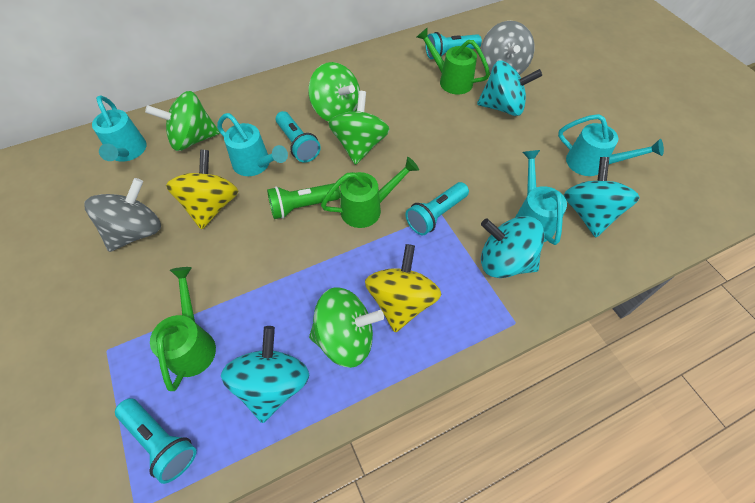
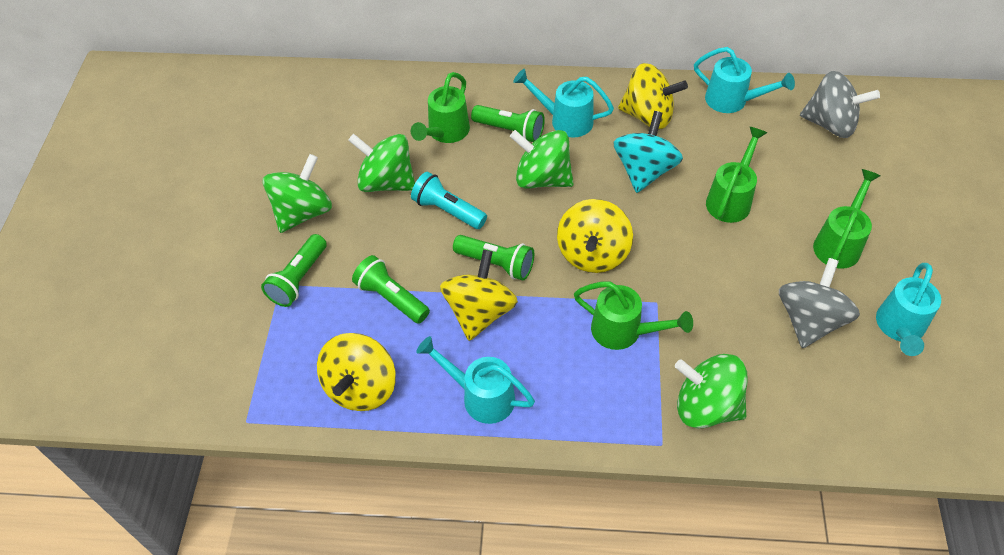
green flashlight: [267,183,340,219] = 1 -> [261,234,327,307] [352,255,430,324] [453,235,534,280] [471,105,545,142] = 4
green watering can: [150,267,216,391] [321,157,419,228] [417,27,490,94] = 3 -> [411,72,470,143] [574,281,693,350] [706,127,767,223] [813,169,881,269] = 4
turquoise flashlight: [115,398,197,484] [276,111,321,163] [406,182,469,235] [426,32,482,59] = 4 -> [411,172,487,229] = 1
turquoise spinning top: [221,326,309,423] [477,61,542,116] [481,216,545,278] [564,157,640,237] = 4 -> [614,111,683,193] = 1
yellow spinning top: [166,150,238,229] [365,244,442,332] = 2 -> [317,333,396,411] [440,250,518,341] [557,199,633,273] [618,63,688,129] = 4

